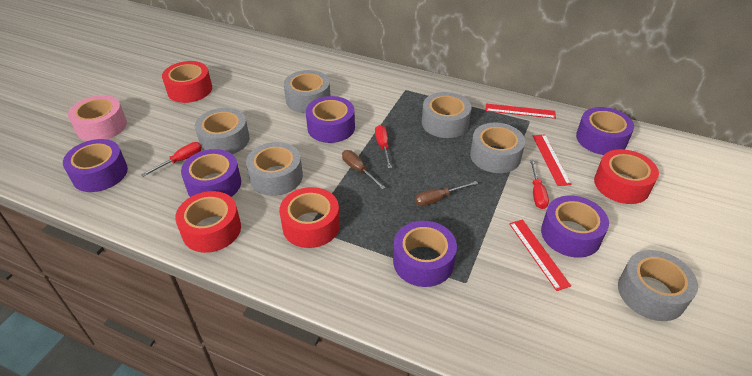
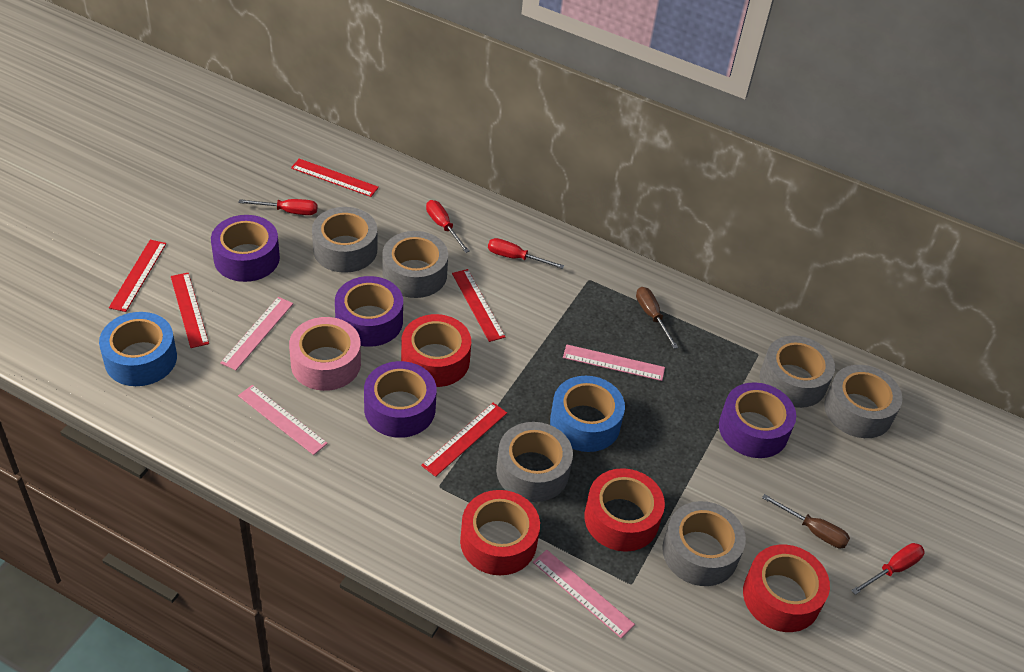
blue tape: none = 0 -> [99,312,177,386] [550,376,625,452] = 2
pink ruler: none = 0 -> [220,297,293,370] [238,385,328,455] [533,550,635,638] [563,345,665,381] = 4
purple tape: [63,139,128,192] [181,149,241,197] [306,96,355,143] [393,221,457,287] [541,196,609,258] [576,107,634,155] = 6 -> [211,215,280,282] [335,276,403,347] [364,361,437,438] [719,382,796,458] = 4
red ruler: [485,104,556,119] [509,219,571,291] [533,134,572,186] = 3 -> [109,240,166,312] [171,273,209,348] [291,159,379,197] [421,403,507,477] [452,269,505,342] = 5
red screwdriver: [141,142,202,177] [375,125,392,168] [530,160,549,209] = 3 -> [238,199,317,215] [426,200,470,253] [488,238,564,269] [851,543,925,595] = 4

